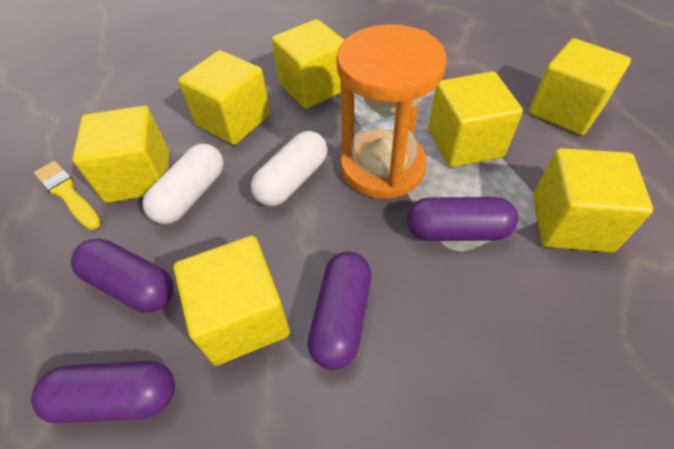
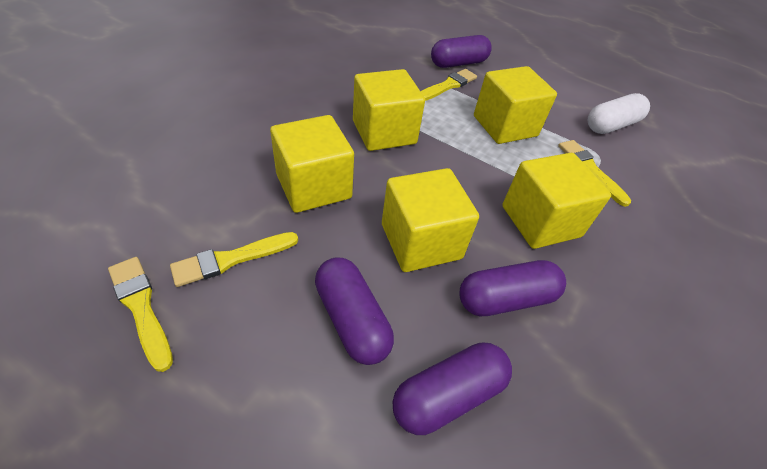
orange hourglass: [336,24,446,199] = 1 -> none = 0
white capsule: [143,143,224,224] [251,131,328,206] = 2 -> [588,93,650,134] = 1
yellow brush: [34,161,101,230] = 1 -> [108,257,173,372] [170,232,298,287] [421,69,477,101] [558,140,631,207] = 4
yellow cube: [72,106,169,203] [173,236,290,366] [178,50,270,145] [272,19,344,109] [428,71,523,167] [529,38,631,135] [533,148,653,253] = 7 -> [270,115,354,213] [353,69,425,151] [382,168,479,272] [474,66,557,144] [502,153,611,249] = 5

